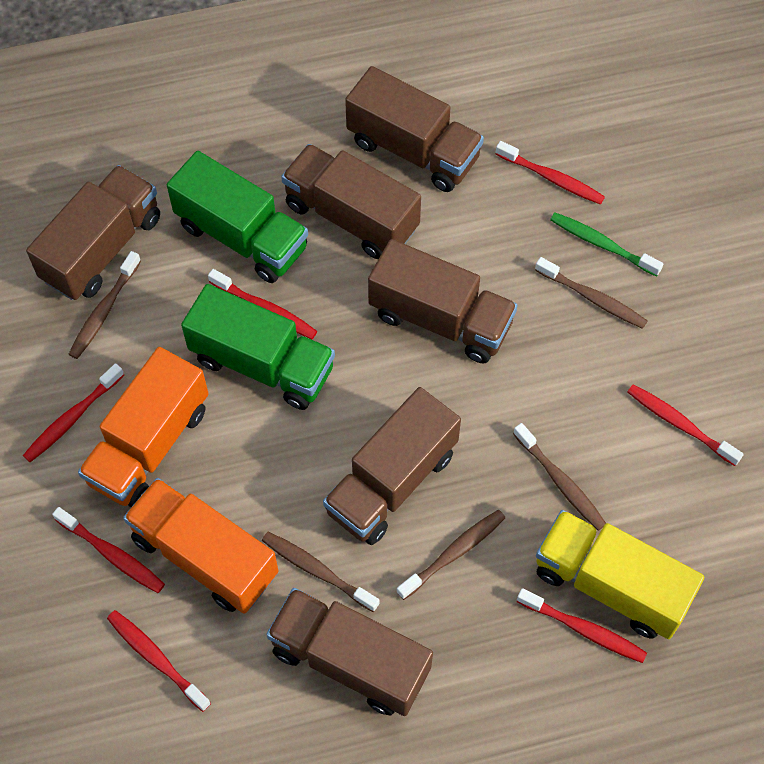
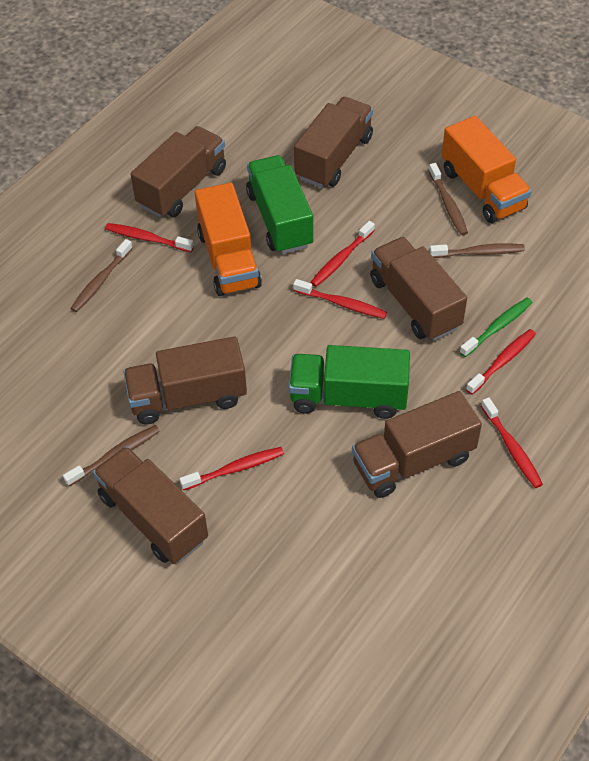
brown toothbrush: [68,251,141,359] [262,532,379,612] [396,510,505,600] [513,423,606,531] [535,257,648,329] = 5 -> [63,425,160,486] [70,239,133,312] [429,163,468,235] [429,243,525,258] = 4
red toothbrush: [23,363,124,462] [52,507,165,593] [107,610,211,712] [208,269,317,339] [496,141,605,205] [517,588,647,663] [628,384,744,466] = 7 -> [105,223,194,252] [180,447,284,490] [293,279,387,319] [310,221,375,287] [466,329,536,395] [481,397,543,488] = 6
yellow truck: [536,510,704,639] = 1 -> none = 0

